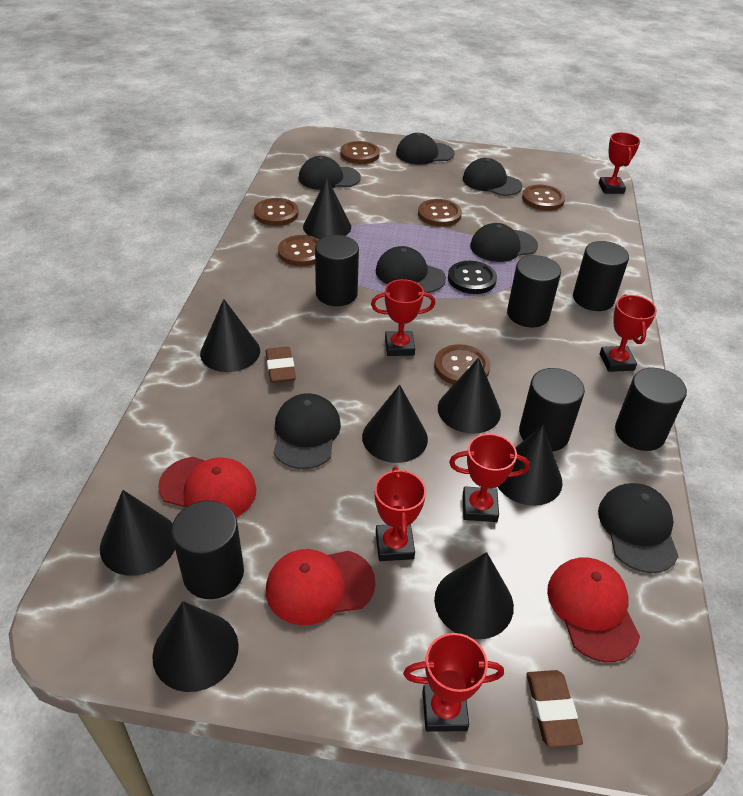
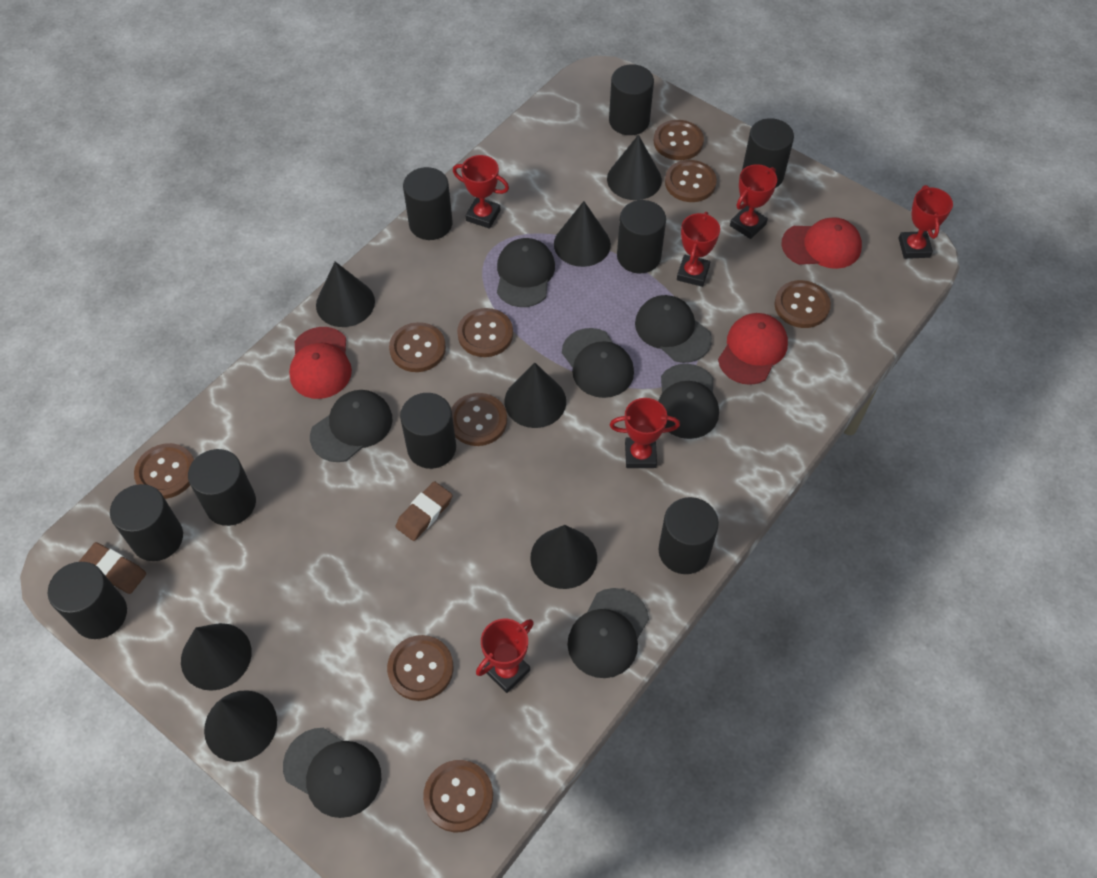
black button: [448,261,497,294] = 1 -> none = 0
black cone: [100,490,175,576] [152,601,239,692] [200,299,260,372] [303,178,351,239] [362,385,428,463] [434,552,514,639] [438,358,501,434] [498,426,563,506] = 8 -> [181,623,251,691] [204,690,277,762] [316,262,375,327] [505,362,566,428] [530,525,597,589] [554,201,611,267] [607,135,662,200] = 7
black cylinder: [171,501,244,599] [315,235,359,306] [507,255,561,327] [519,368,585,452] [573,241,629,311] [615,368,687,451] = 6 -> [48,562,127,639] [110,484,183,561] [188,449,256,526] [400,393,456,469] [403,167,453,240] [609,64,654,135] [617,200,666,273] [658,497,719,574] [742,118,794,188] = 9
brown button: [254,198,299,226] [278,235,320,266] [340,141,380,164] [418,199,462,227] [434,344,490,385] [522,185,565,211] = 6 -> [134,443,194,499] [387,635,454,701] [389,322,446,372] [423,760,493,832] [451,393,507,446] [457,308,513,357] [654,120,704,160] [665,160,717,202] [774,280,831,328] = 9

